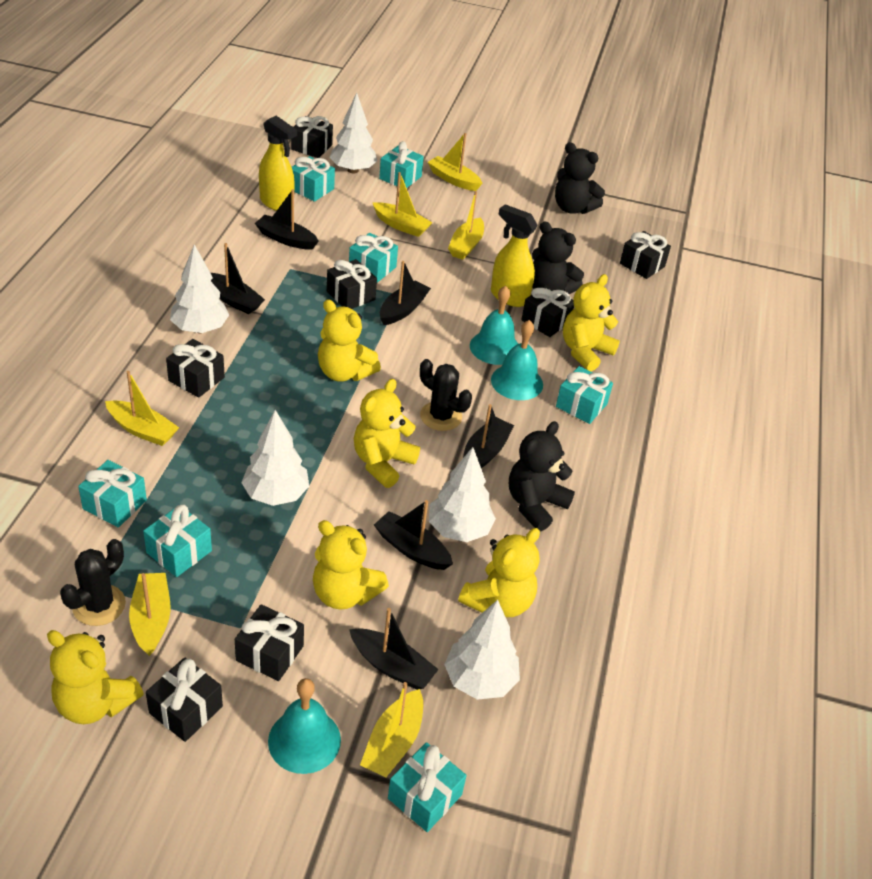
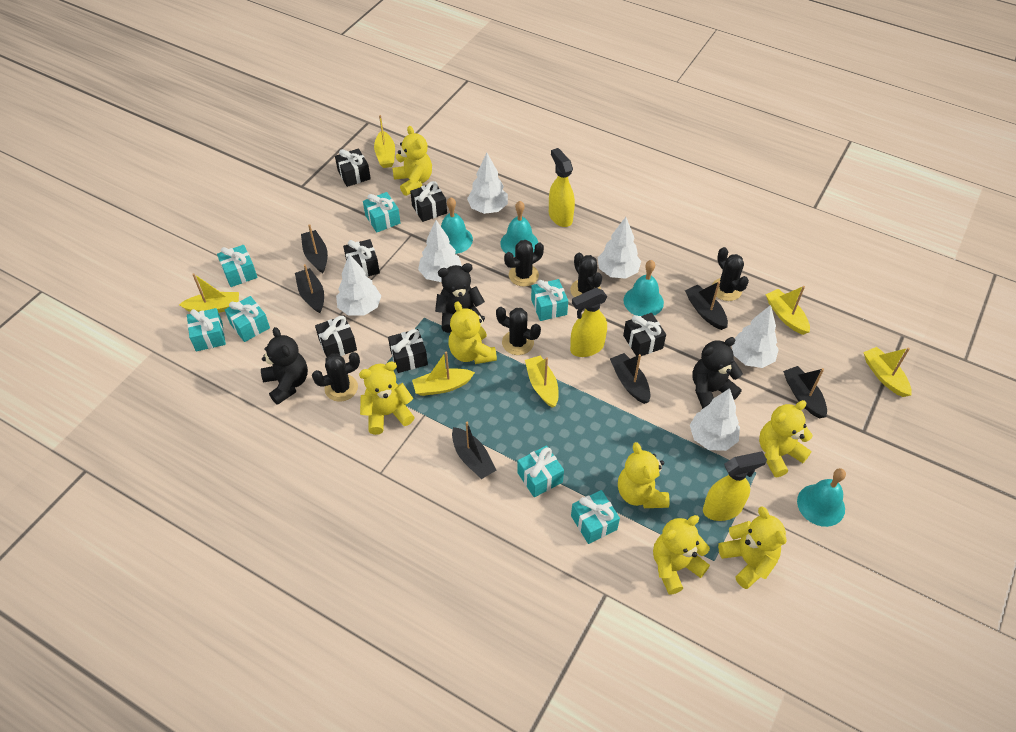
black cactus: [60,539,126,626] [420,359,472,431] = 2 -> [312,352,360,402] [496,307,541,355] [504,240,544,287] [570,253,602,297] [712,247,749,301] = 5
black gift: [146,658,223,742] [166,339,225,398] [235,604,304,681] [291,116,333,158] [327,259,377,309] [521,285,574,337] [620,231,671,279] = 7 -> [315,316,357,357] [335,148,371,187] [343,239,380,277] [388,329,428,373] [410,181,447,222] [623,313,666,356] = 6
turquoise bell: [268,678,341,774] [470,286,518,365] [491,320,543,400] = 3 -> [441,197,473,254] [500,201,538,257] [624,260,664,316] [797,468,846,527] = 4
white tree: [170,244,229,333] [241,410,309,506] [329,93,378,174] [429,447,496,542] [444,600,520,700] = 5 -> [336,254,381,316] [418,220,462,282] [467,153,508,214] [598,217,641,279] [690,388,740,451] [732,305,779,368] = 6
yellow spray bottle: [259,116,297,211] [491,204,538,307] = 2 -> [549,148,575,227] [570,288,607,357] [703,451,767,521] = 3
yellow teddy bear: [47,630,144,724] [313,520,389,610] [318,299,381,382] [354,379,420,488] [458,528,540,617] [563,274,620,371] = 6 -> [359,362,415,435] [392,126,432,196] [448,301,497,364] [618,442,670,508] [653,515,710,594] [718,506,787,589] [759,400,813,477] = 7

